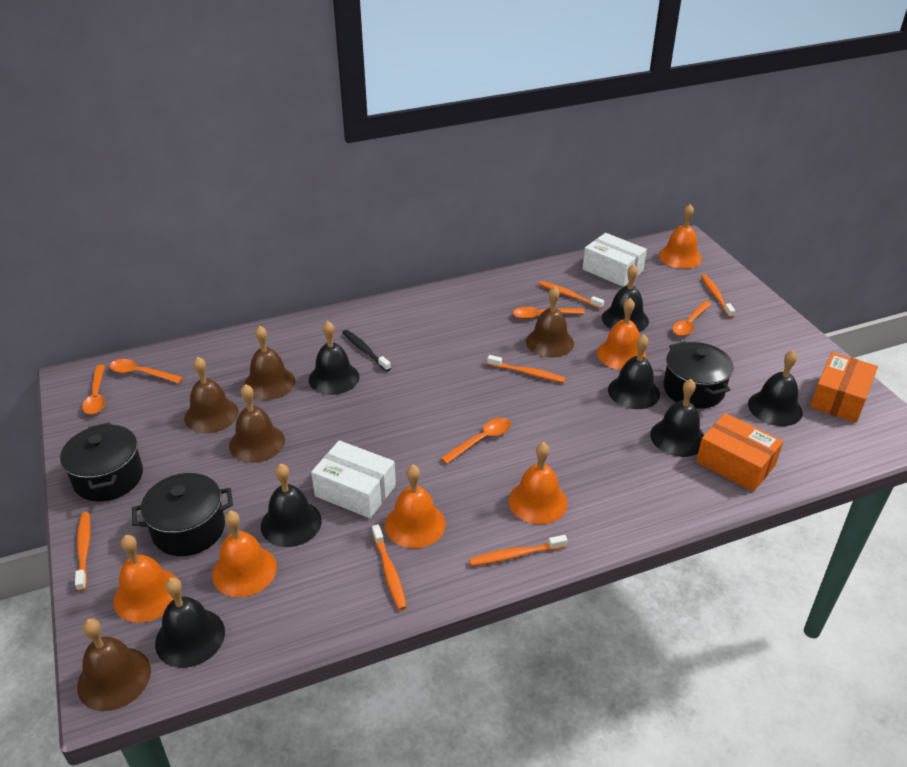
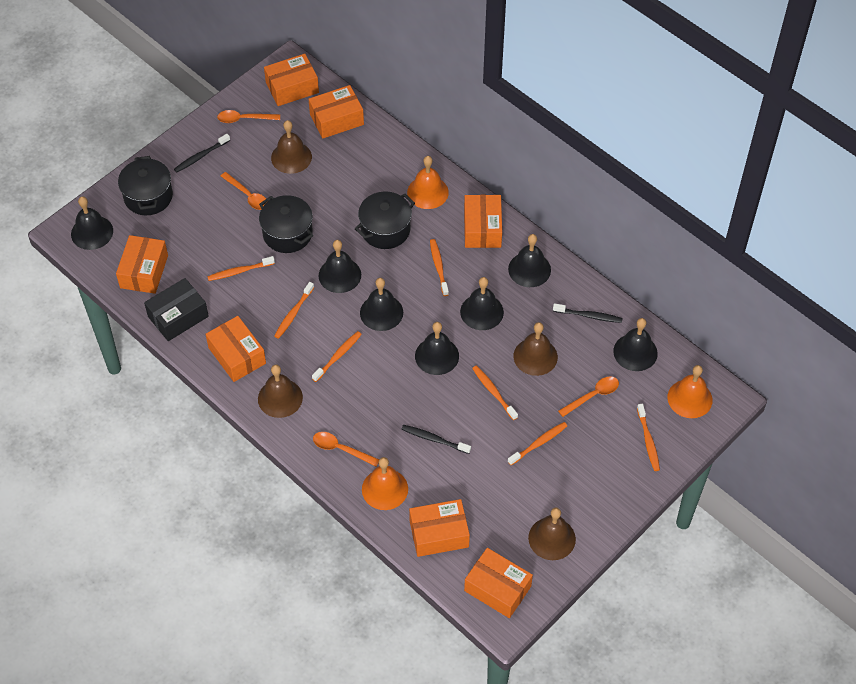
black box: none = 0 -> [144,278,209,341] = 1
black toothbrush: [342,330,391,372] = 1 -> [174,134,230,173] [401,425,471,454] [553,303,623,323] = 3
brown bell: [77,618,151,711] [184,357,239,433] [229,384,285,463] [244,326,295,400] [526,286,574,358] = 5 -> [258,365,303,418] [271,120,312,174] [514,322,558,376] [528,508,576,560] = 4
orange bell: [113,535,178,623] [212,511,277,597] [385,465,446,548] [509,442,568,524] [597,298,646,370] [659,204,702,269] = 6 -> [362,457,408,510] [407,156,449,209] [667,365,712,418] = 3
orange box: [696,413,783,492] [810,352,878,423] = 2 -> [116,235,168,294] [206,316,266,382] [264,54,319,106] [308,85,364,139] [409,499,470,557] [464,195,502,248] [464,548,533,618] = 7
orange spoon: [82,365,105,415] [110,359,183,383] [441,418,511,464] [513,307,585,319] [672,301,711,336] = 5 -> [217,110,280,123] [221,172,266,210] [313,432,380,467] [558,377,619,417] = 4
orange toothbrush: [75,512,91,592] [372,524,407,610] [469,535,567,566] [487,355,566,383] [539,281,604,309] [701,274,735,318] = 6 -> [207,256,275,281] [274,282,314,339] [312,331,362,382] [430,239,449,296] [472,365,518,420] [508,422,567,465] [637,404,660,471] = 7
white box: [311,440,396,518] [583,233,647,287] = 2 -> none = 0

